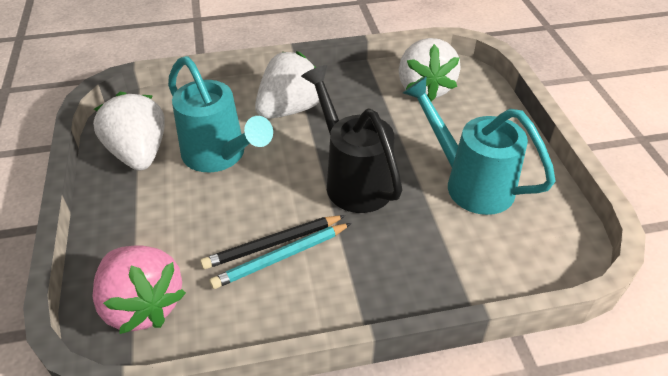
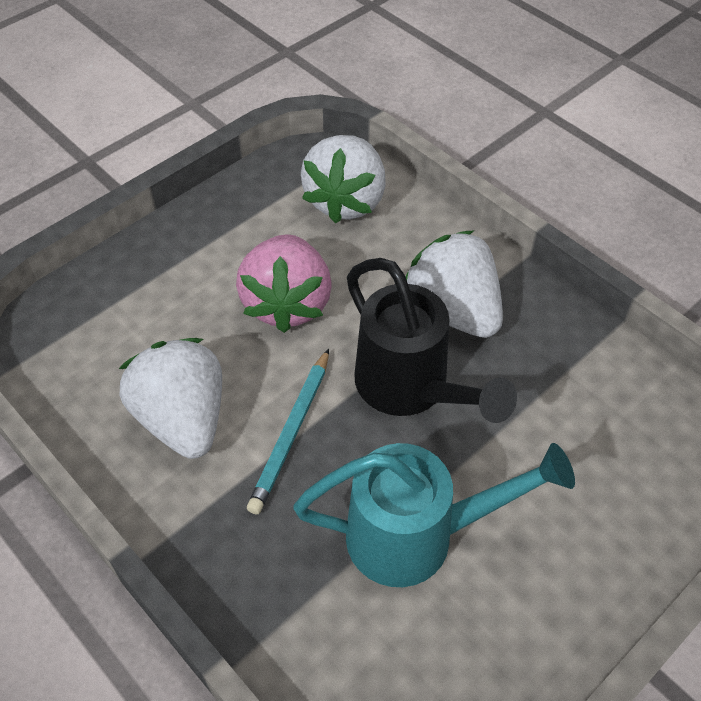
black pencil: [200,215,345,269] = 1 -> none = 0
turquoise watering can: [168,56,273,172] [403,76,556,215] = 2 -> [293,443,575,587] = 1

